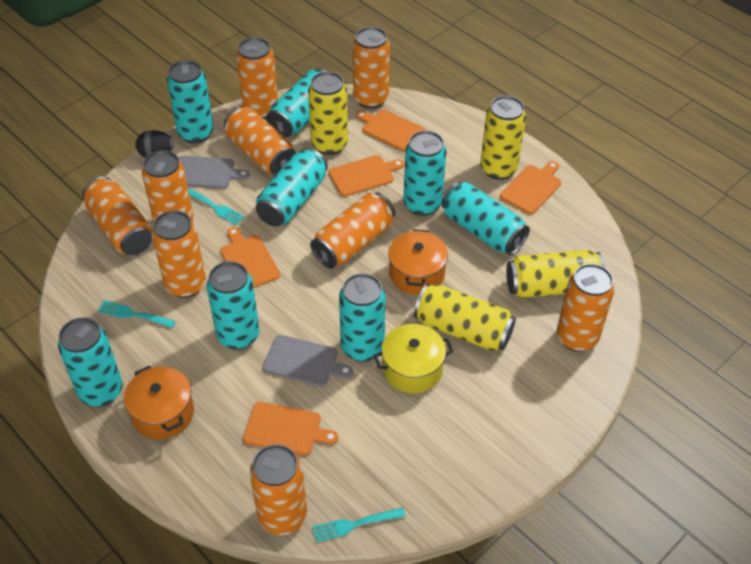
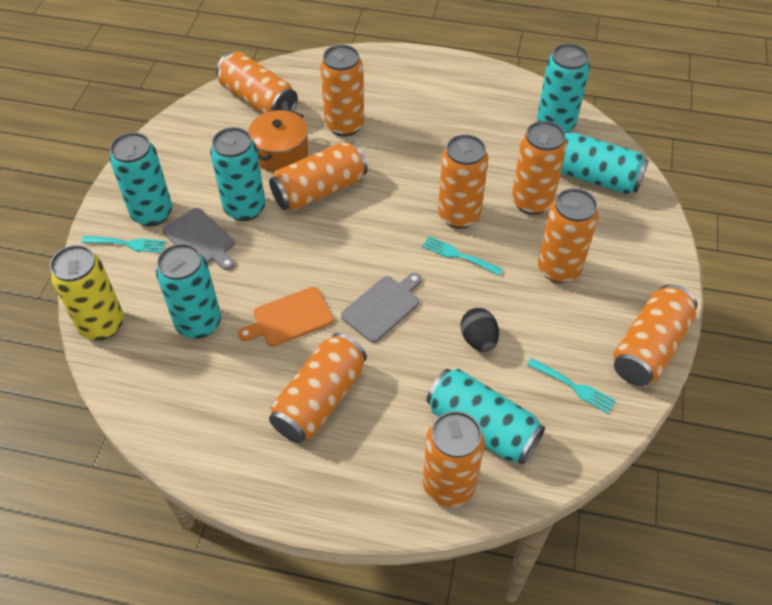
orange cutting board: [220,227,280,288] [243,402,338,455] [329,155,405,197] [356,110,426,152] [500,161,561,214] = 5 -> [238,287,334,346] = 1
orange pot: [124,365,194,439] [388,229,448,295] = 2 -> [248,110,308,172] = 1
turquoise can: [58,317,123,407] [167,60,214,143] [207,261,259,350] [256,148,328,227] [266,69,328,138] [339,273,386,362] [403,131,446,216] [441,182,530,255] = 8 -> [110,132,172,226] [156,243,221,339] [210,127,265,221] [426,369,545,465] [537,43,590,133] [561,132,649,194] = 6
yellow can: [308,71,348,155] [414,284,516,351] [480,96,526,180] [506,250,605,298] = 4 -> [50,245,124,340] = 1
yellow pot: [374,324,453,394] = 1 -> none = 0

